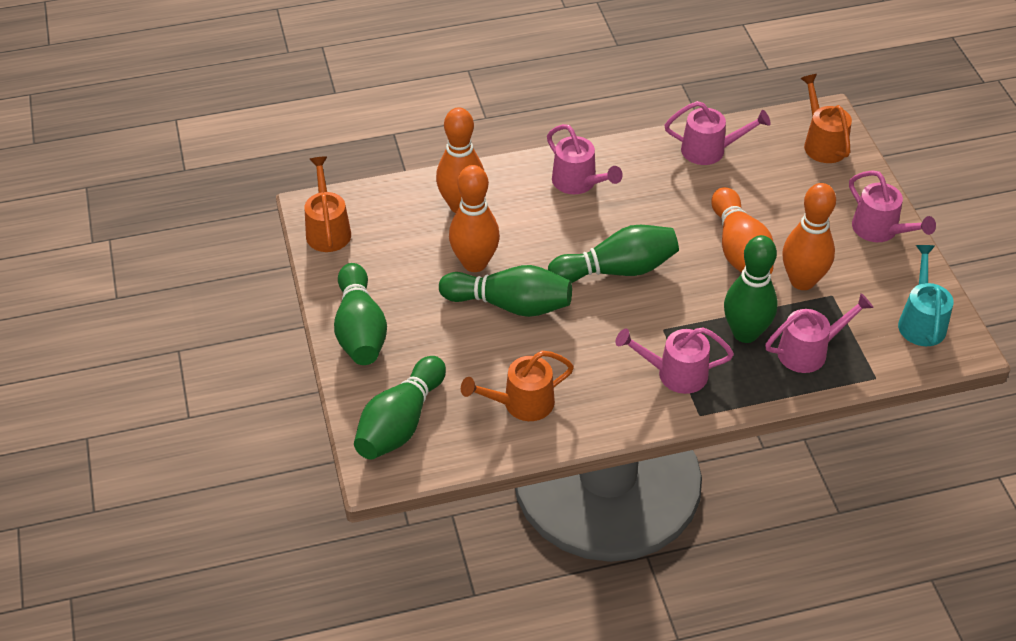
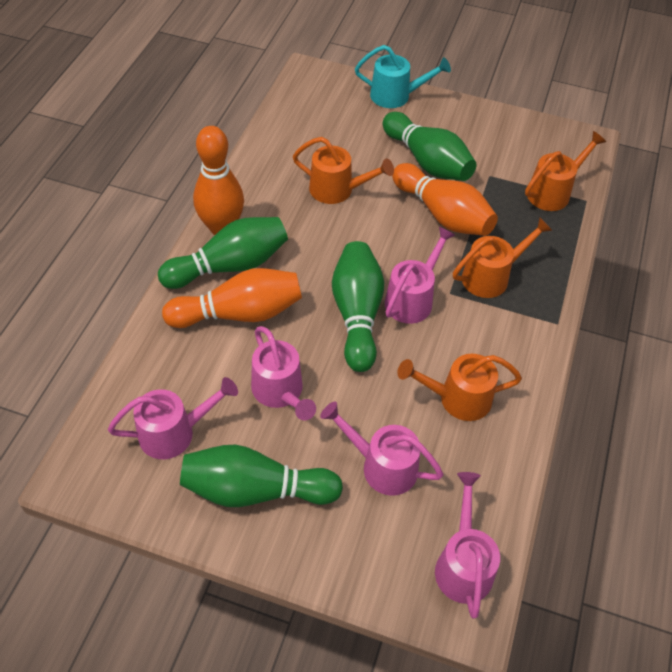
green bowling pin: [334,263,387,365] [354,356,446,460] [439,265,572,317] [548,225,679,283] [724,235,778,343] = 5 -> [158,217,288,289] [180,444,343,507] [332,241,384,372] [383,112,476,181] = 4
orange bowling pin: [436,108,484,213] [449,165,500,272] [711,187,773,274] [782,183,836,290] = 4 -> [162,268,302,328] [193,126,244,235] [392,163,498,236] = 3
orange watering can: [305,157,351,252] [461,351,574,421] [800,74,852,163] = 3 -> [293,137,394,204] [397,354,522,421] [453,218,553,298] [525,131,606,211] = 4

